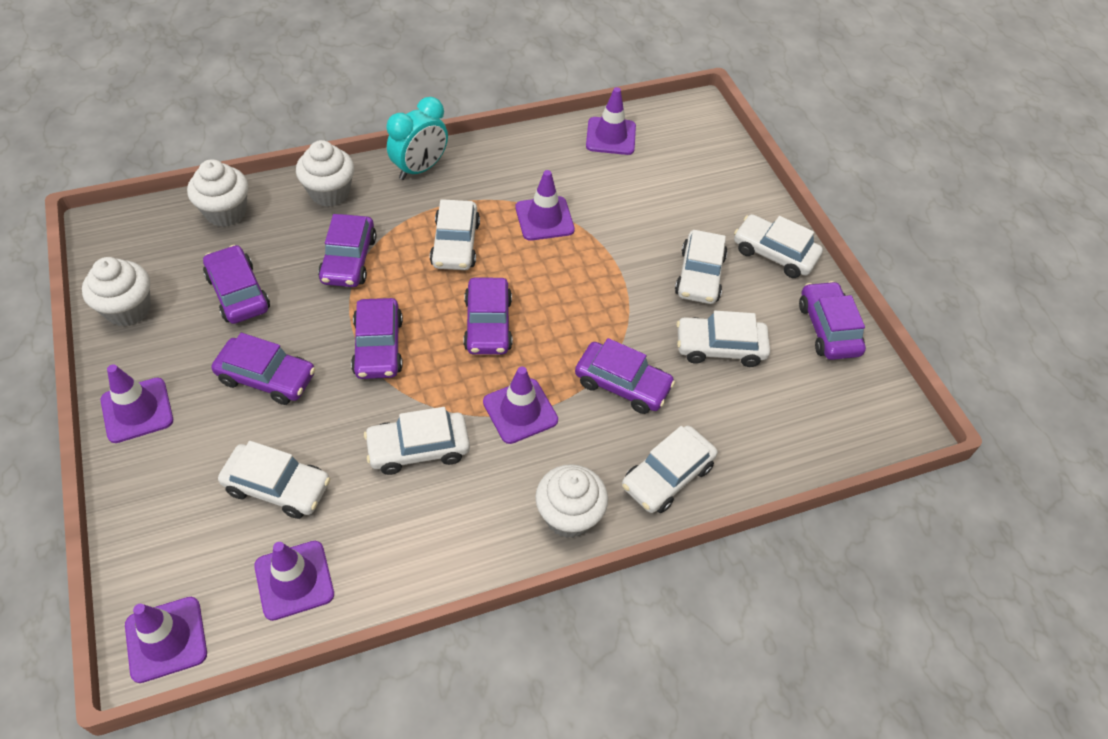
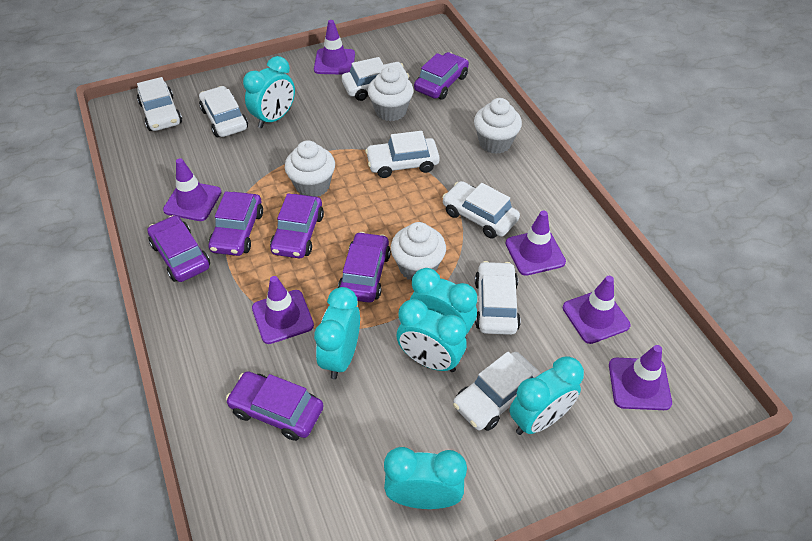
purple car: [203,245,270,324] [211,333,315,405] [318,214,376,287] [351,298,403,379] [463,278,512,355] [575,338,675,414] [799,281,866,360] = 7 -> [147,215,210,282] [209,191,263,256] [226,371,324,441] [270,193,324,258] [338,232,391,303] [414,52,469,100] = 6
turquoise clock: [386,97,448,180] = 1 -> [243,56,295,128] [314,287,360,379] [384,447,467,509] [396,299,467,372] [410,268,477,338] [509,356,584,435] = 6

